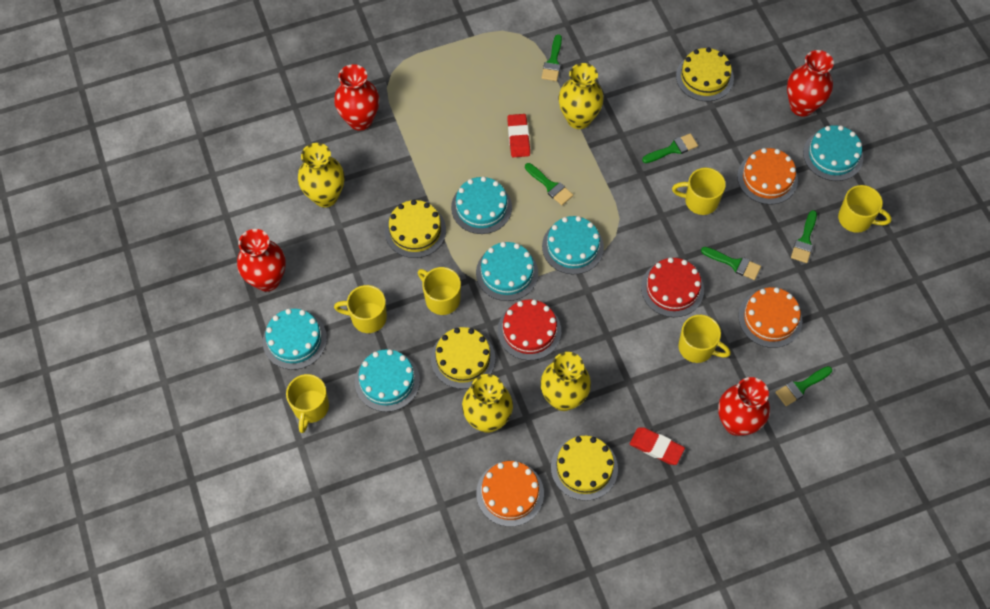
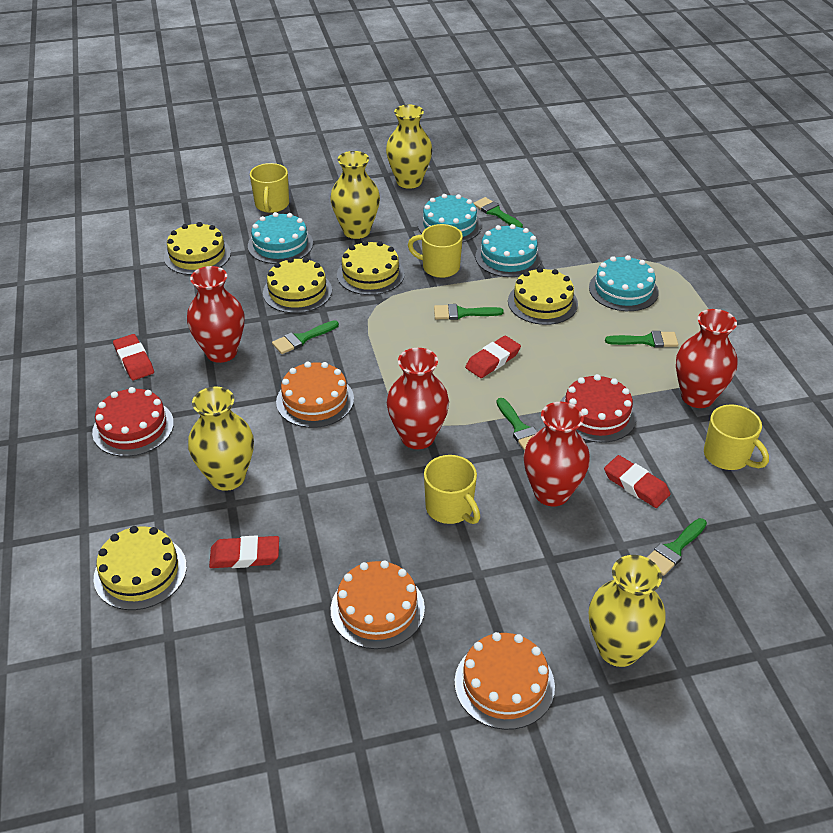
red eraser: [507,114,530,157] [630,427,685,465] = 2 -> [113,334,154,380] [209,535,279,568] [465,336,521,378] [604,455,671,508] = 4
turquoise cake: [263,309,327,370] [355,349,420,412] [451,176,512,234] [476,242,538,301] [542,216,604,274] [803,125,863,181] = 6 -> [248,212,313,264] [418,194,482,243] [475,224,542,277] [589,255,659,311] = 4
yellow cake: [385,200,446,258] [431,327,495,389] [551,435,618,501] [676,47,734,101] = 4 -> [94,526,187,610] [164,222,231,275] [263,257,332,313] [337,241,405,295] [508,267,578,325] = 5
yellow mug: [286,374,329,433] [334,285,387,333] [418,267,461,315] [672,168,726,215] [679,315,731,363] [838,185,892,233] = 6 -> [250,163,289,213] [408,224,463,278] [424,455,480,524] [704,404,769,470] = 4

